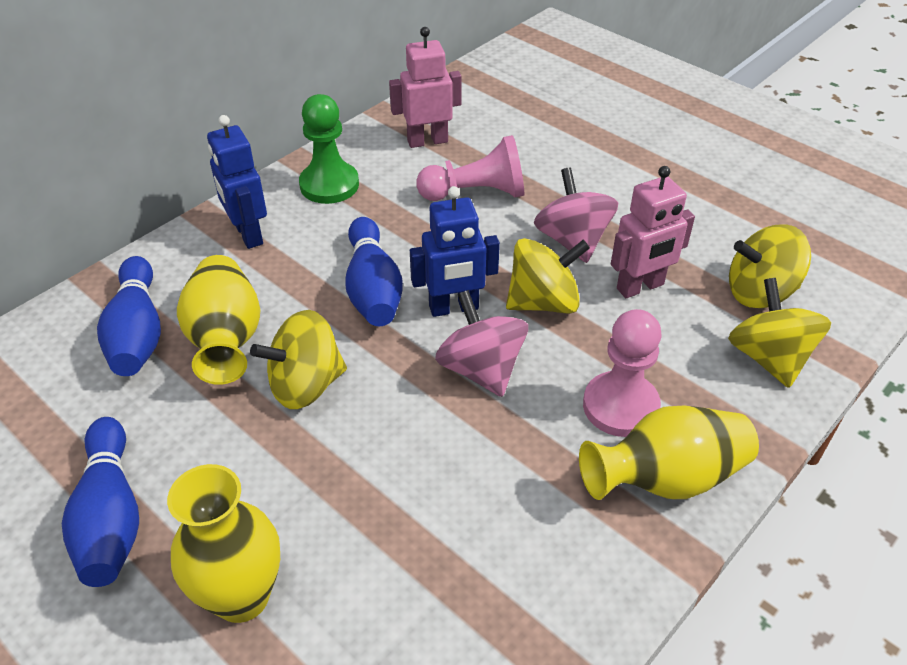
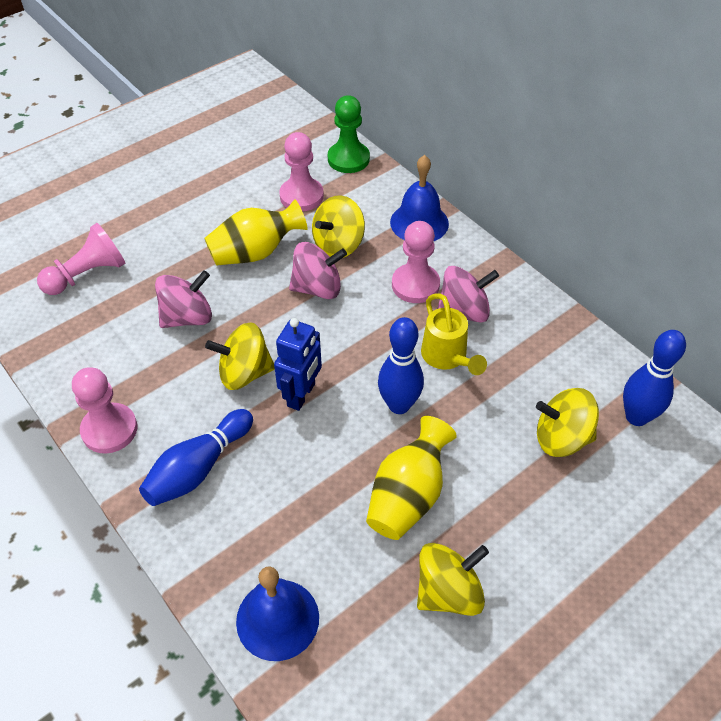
blue bell: none = 0 -> [236,566,319,661] [390,155,449,242] = 2
blue robot: [207,115,267,249] [410,186,500,317] = 2 -> [274,318,322,411] = 1
pink pawn: [416,135,524,201] [583,309,662,437] = 2 -> [37,223,125,295] [72,367,137,453] [279,132,324,211] [392,221,440,303] = 4
pink robot: [389,27,462,148] [611,166,695,298] = 2 -> none = 0
pink spinning top: [435,290,528,397] [534,167,618,263] = 2 -> [155,270,212,328] [289,242,347,299] [437,266,499,323] = 3
yellow vase: [167,464,280,623] [177,255,260,385] [579,406,759,500] = 3 -> [204,199,308,266] [366,416,457,540] = 2
yellow watering can: none = 0 -> [421,293,487,375] = 1

